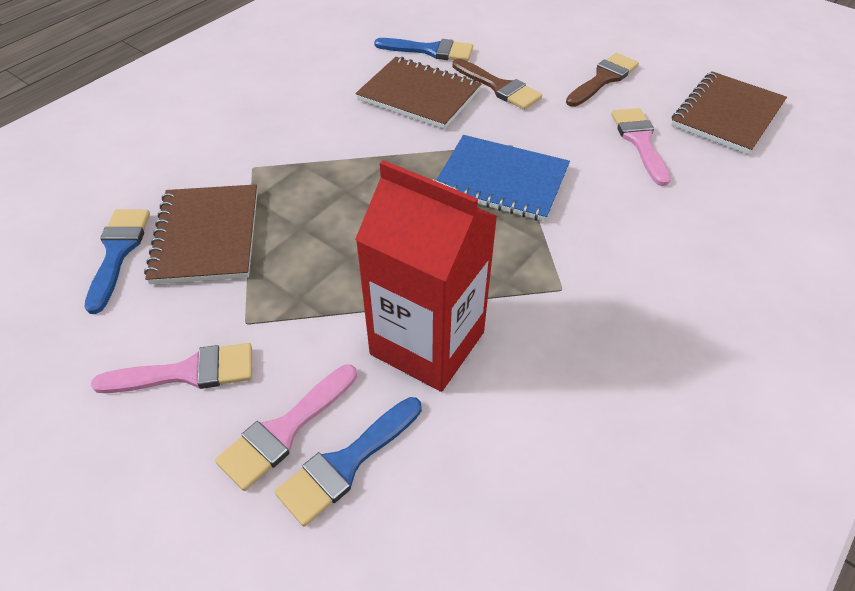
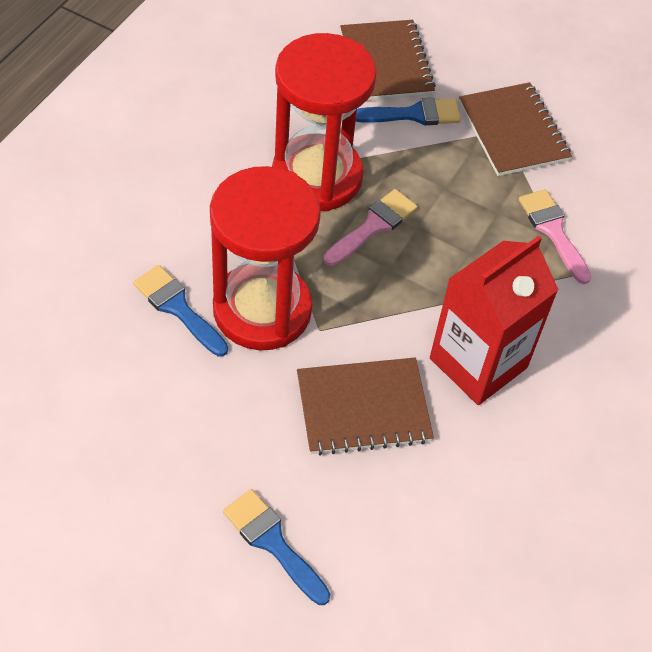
blue notebook: [436,135,570,222] = 1 -> none = 0
brown brush: [453,59,542,110] [566,53,639,107] = 2 -> none = 0
pink brush: [91,343,252,393] [215,364,357,491] [611,108,671,186] = 3 -> [323,189,418,266] [519,189,591,284] = 2
red hourglass: none = 0 -> [210,166,321,350] [272,33,377,211] = 2

